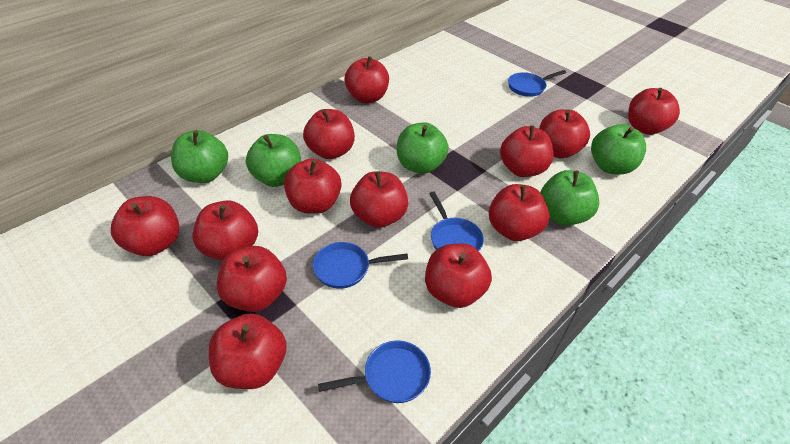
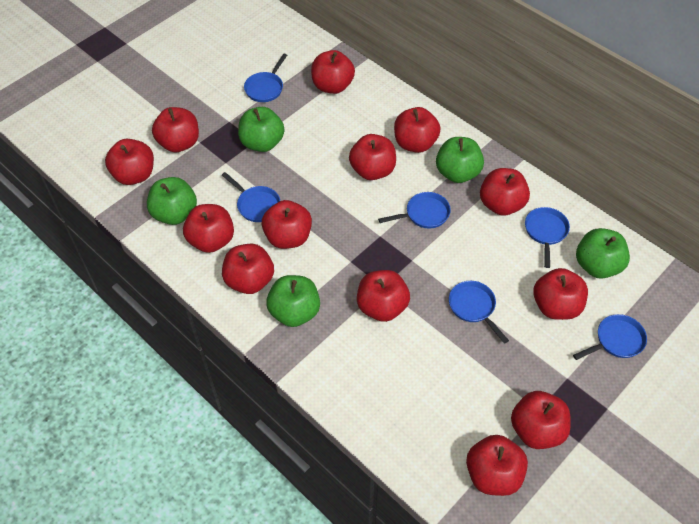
blue pan: [313,242,408,289] [318,341,431,403] [429,191,484,251] [508,70,566,97] = 4 -> [222,172,280,222] [244,53,287,102] [378,192,451,228] [449,281,509,344] [525,207,570,268] [573,314,647,360] = 6

